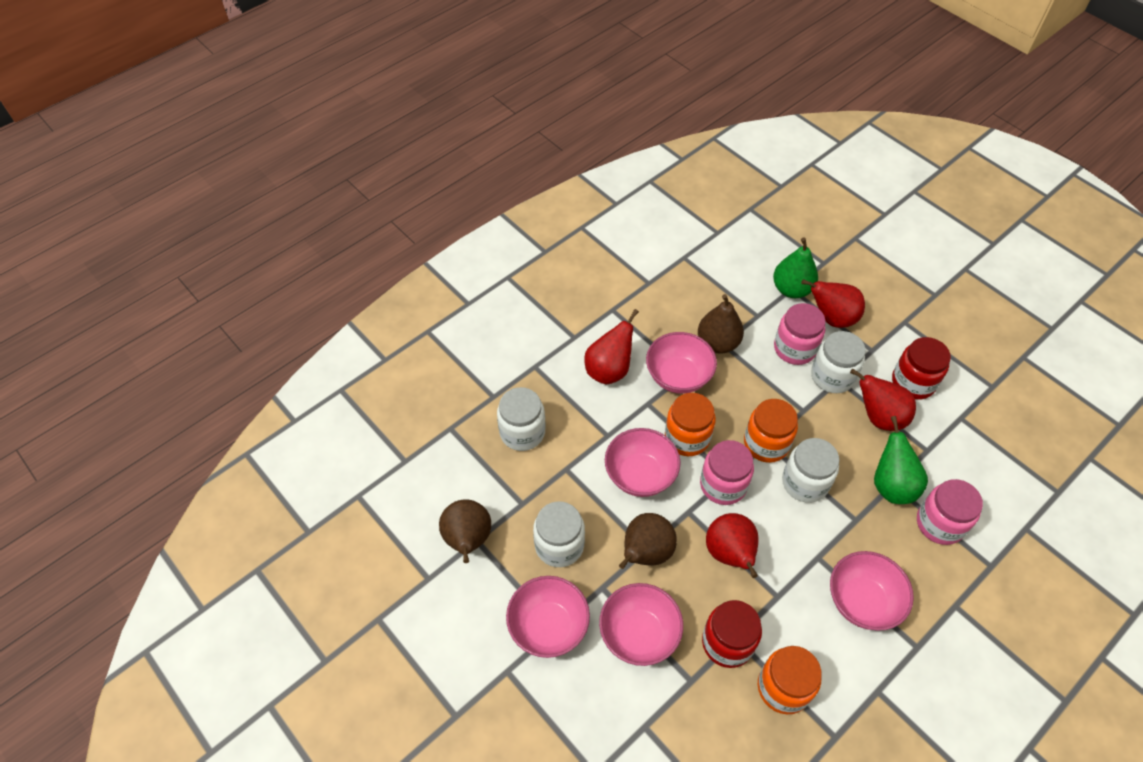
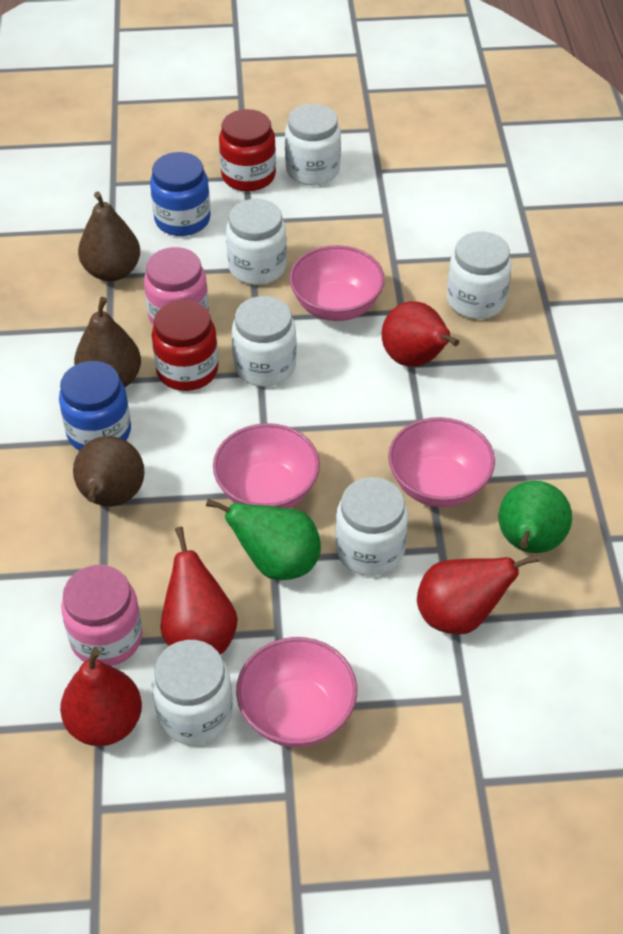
blue jar: none = 0 -> [59,361,131,451] [150,152,211,236] = 2
orange jar: [665,393,716,456] [744,399,798,463] [758,646,822,714] = 3 -> none = 0
pink bowl: [506,576,590,658] [599,583,683,666] [605,428,681,497] [646,332,717,394] [830,551,914,631] = 5 -> [213,423,320,508] [236,637,357,747] [289,245,385,321] [388,417,495,507] = 4
pink jar: [700,440,754,505] [774,303,826,365] [917,479,983,545] = 3 -> [61,565,142,666] [144,247,209,326] = 2
white jar: [497,387,545,451] [533,501,585,567] [782,438,840,503] [811,331,866,393] = 4 -> [151,640,233,745] [226,199,287,285] [232,296,297,387] [285,104,341,185] [335,477,408,576] [447,231,512,319] = 6

